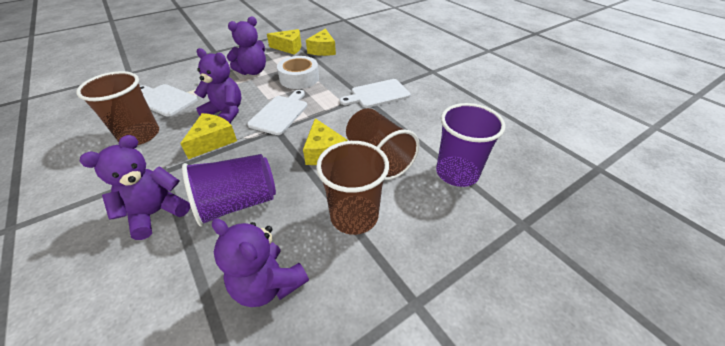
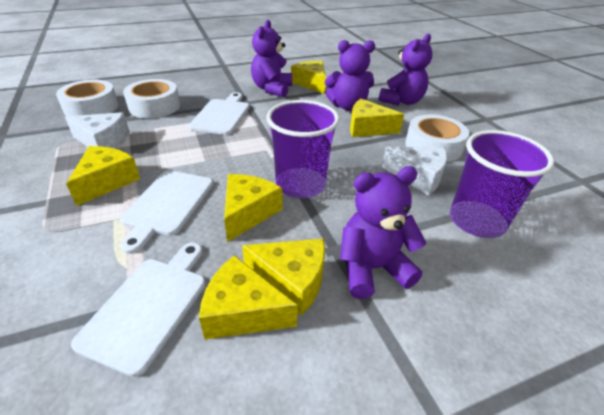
brown cup: [76,71,159,145] [316,141,389,235] [346,108,420,180] = 3 -> none = 0
white cheese: none = 0 -> [65,112,130,149] [382,146,447,196] = 2
white tape: [277,56,319,89] = 1 -> [56,80,119,116] [123,79,180,119] [405,114,469,162] = 3
yellow cheese: [180,113,237,159] [267,29,302,54] [303,118,347,165] [306,28,336,56] = 4 -> [66,146,140,206] [199,255,298,340] [224,174,282,242] [242,238,325,316] [291,60,326,94] [350,99,404,137] = 6

